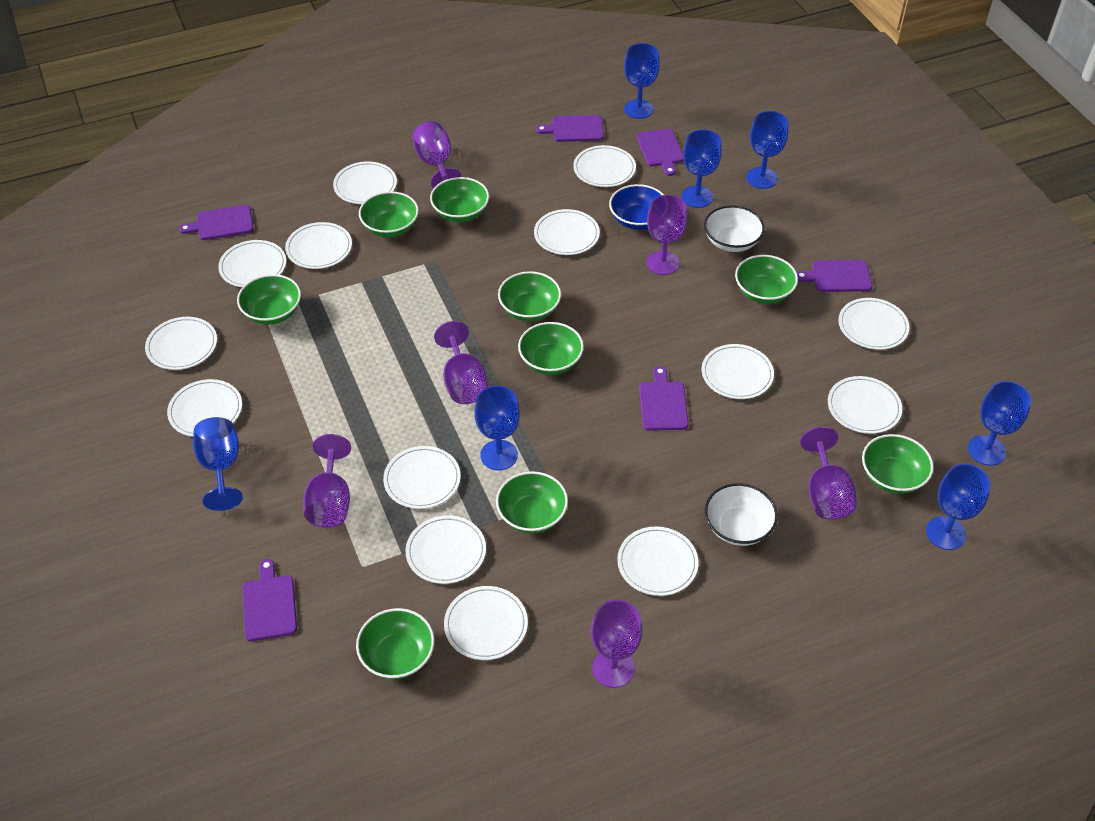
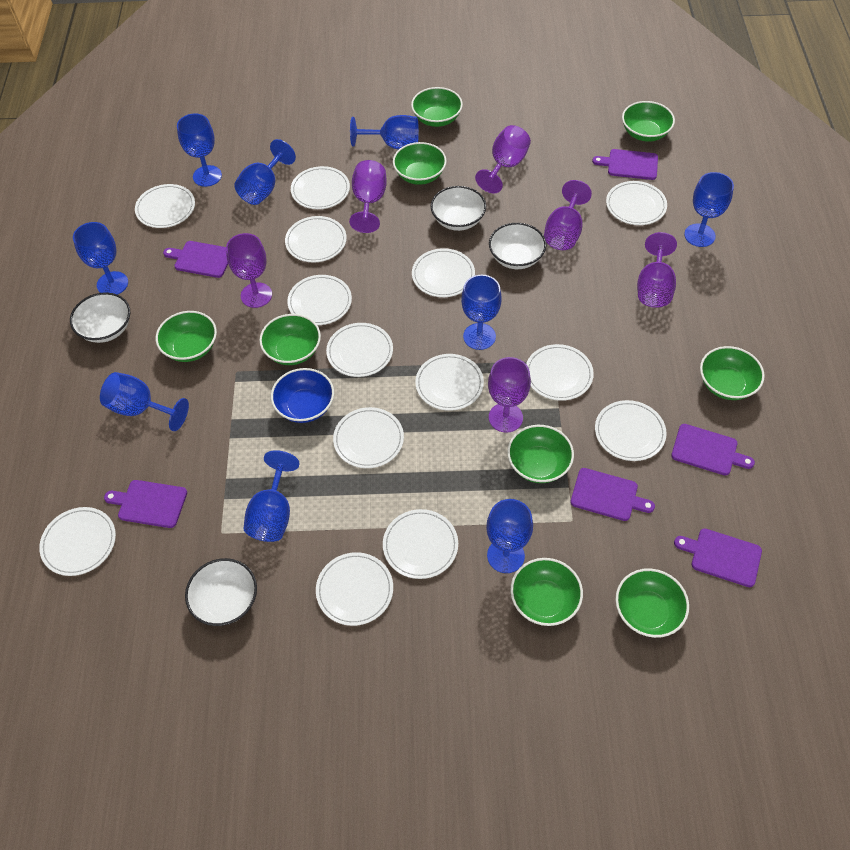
blue goblet: [193,417,243,511] [474,386,520,471] [624,43,660,119] [681,129,722,208] [746,111,788,189] [926,464,991,550] [968,381,1031,466] = 7 -> [73,222,128,295] [100,372,189,431] [177,113,222,187] [234,139,296,205] [243,450,300,542] [350,115,419,150] [461,275,502,350] [486,499,533,573] [684,172,734,247] = 9
white bowl: [704,206,765,252] [705,483,778,546] = 2 -> [70,292,130,343] [185,558,257,626] [431,186,486,231] [489,223,546,269] = 4

